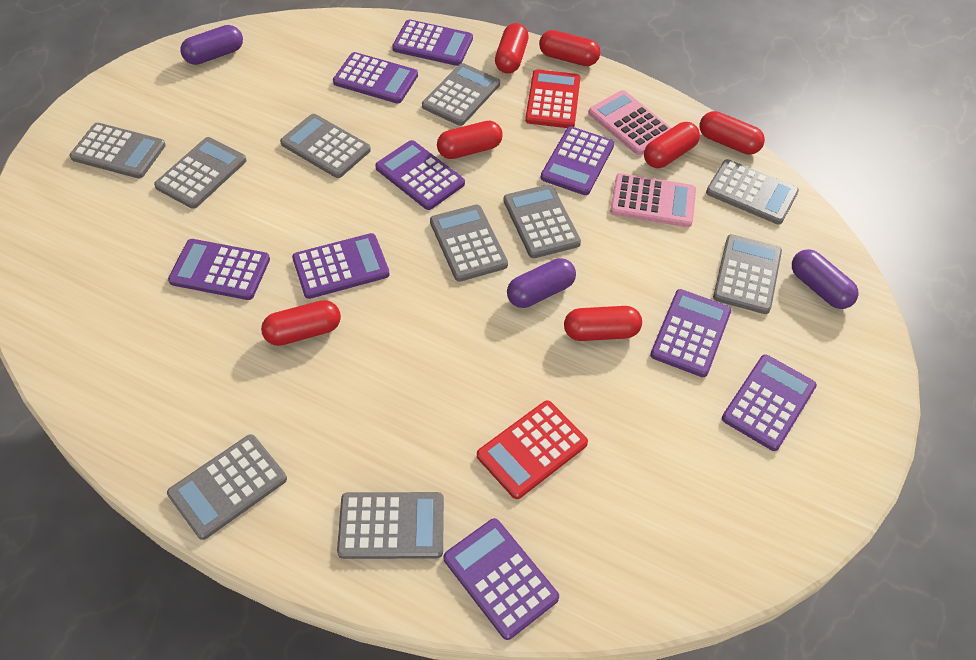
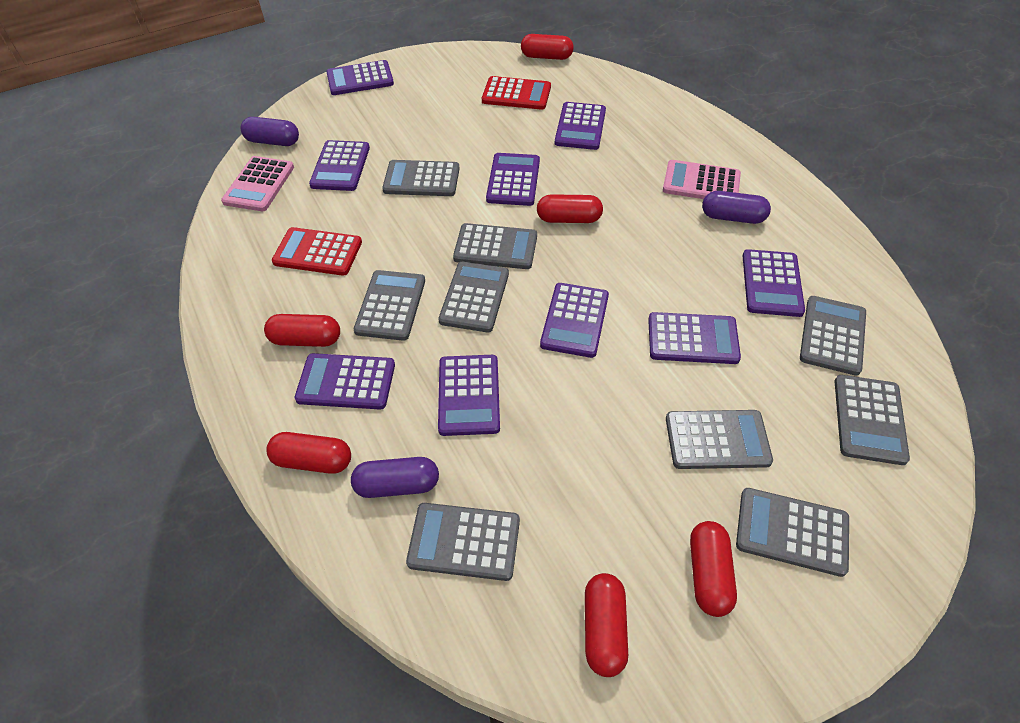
grey calculator: [70,123,166,178] [154,137,246,209] [167,434,287,540] [280,114,371,178] [337,492,444,559] [422,63,500,126] [430,204,508,282] [503,184,581,258] [706,159,799,225] [713,234,782,314] = 10 -> [354,270,425,341] [382,160,460,196] [406,503,520,581] [439,262,509,332] [453,223,537,269] [666,410,773,469] [736,488,849,577] [800,296,866,376] [835,375,910,465] = 9
red capsule: [261,300,341,346] [437,121,503,159] [495,23,529,74] [539,30,600,66] [564,306,642,341] [644,122,700,168] [700,111,765,155] = 7 -> [264,314,340,347] [266,432,351,474] [521,34,574,60] [537,194,603,223] [585,573,628,677] [690,521,737,617] = 6

